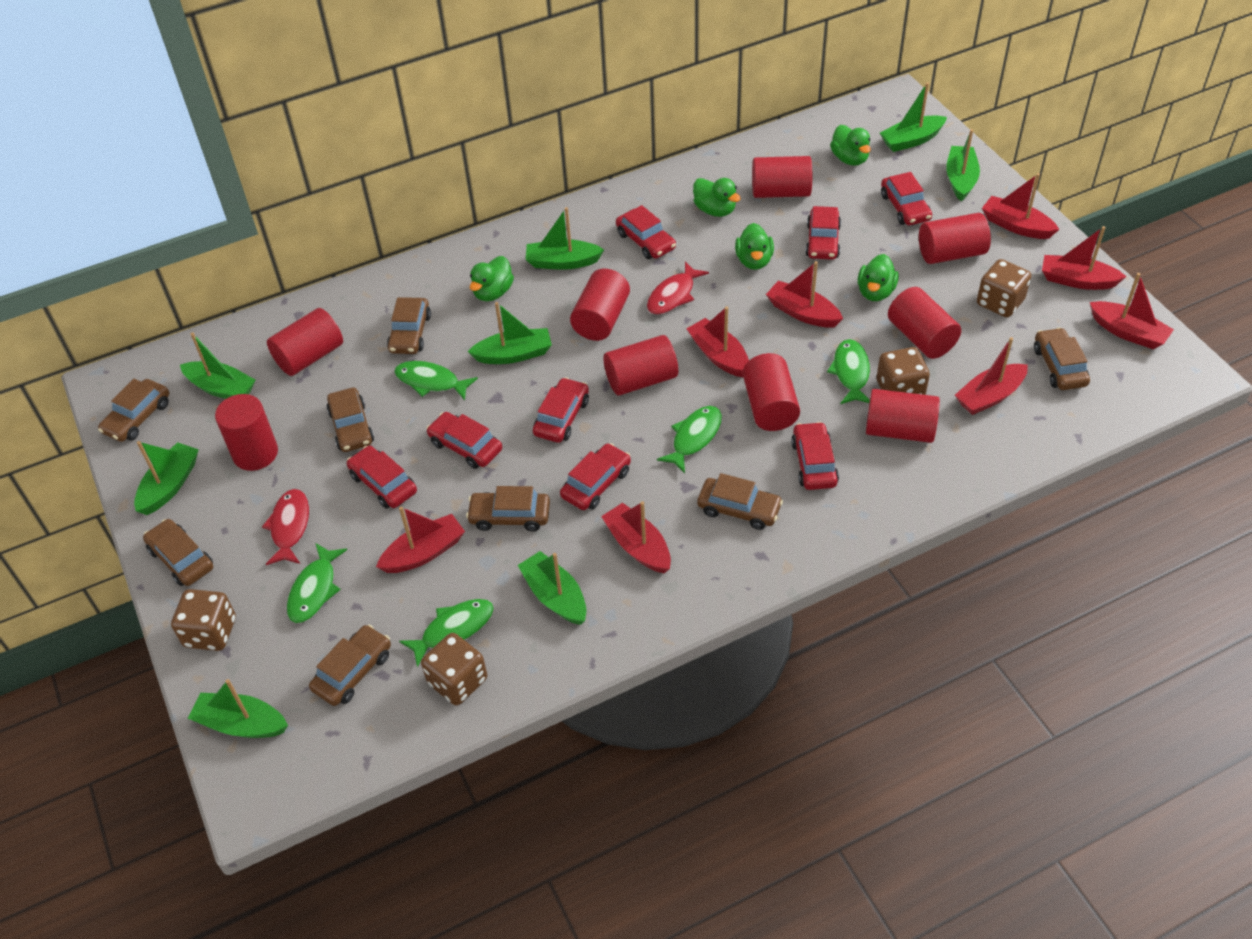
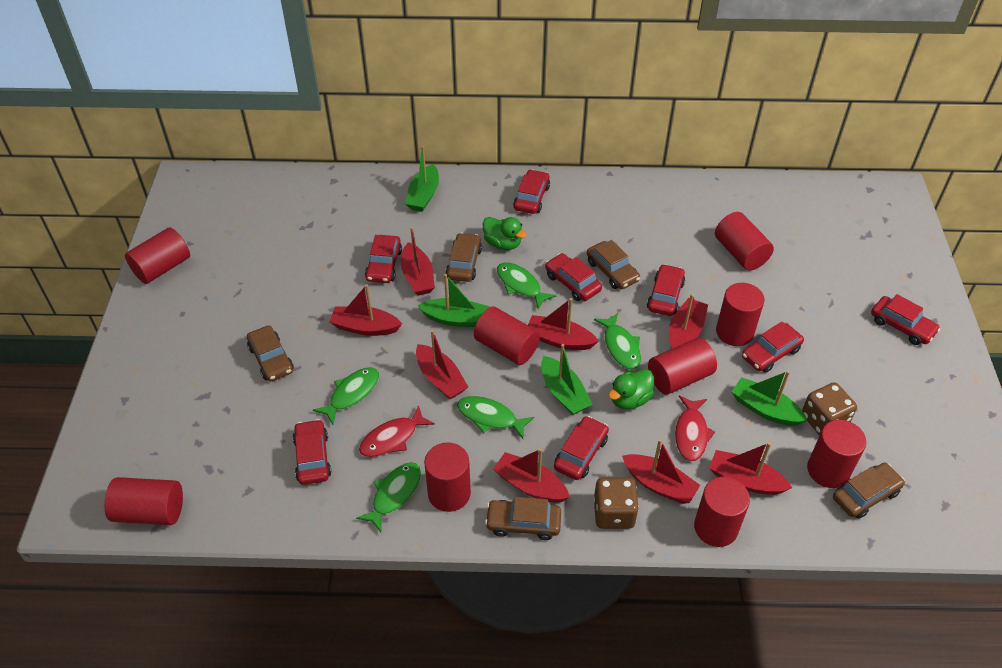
brown car: [98,379,169,442] [143,519,213,586] [309,625,391,706] [327,388,374,452] [387,297,431,354] [466,486,550,532] [697,473,783,530] [1034,328,1090,390] = 8 -> [247,326,294,382] [446,233,482,282] [485,497,561,540] [587,240,640,289] [833,463,905,519] = 5
brown dice: [171,589,236,651] [421,633,487,706] [877,347,930,395] [977,259,1031,317] = 4 -> [594,478,639,529] [802,382,857,435] = 2
green boat: [134,441,199,515] [180,333,256,399] [188,679,288,738] [468,302,552,364] [518,551,586,625] [526,207,604,270] [880,82,947,152] [946,129,980,201] = 8 -> [405,146,439,212] [417,274,489,327] [541,344,593,415] [732,371,808,426] = 4
green duck: [469,256,514,301] [693,178,741,217] [735,223,774,270] [830,125,871,166] [858,254,899,301] = 5 -> [483,217,527,250] [608,369,654,409] = 2

